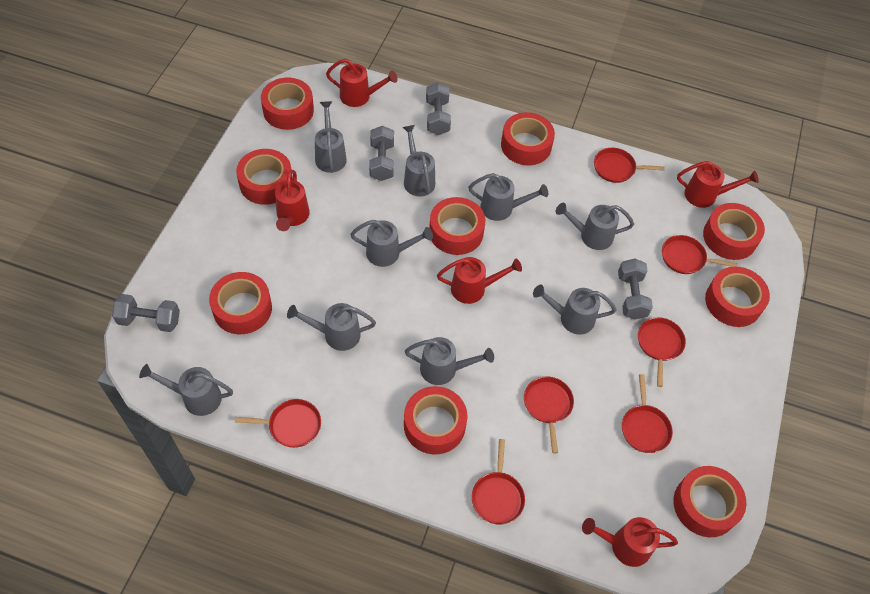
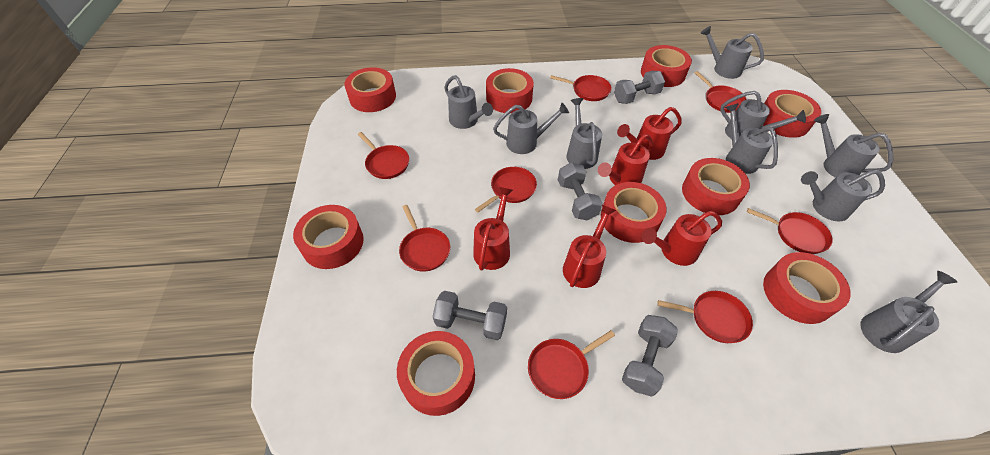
red pan: [235,399,321,448] [472,439,525,525] [524,376,574,453] [594,148,664,183] [622,374,673,453] [638,317,686,387] [662,235,737,274] = 7 -> [358,132,409,179] [399,205,450,272] [475,167,537,212] [528,330,615,399] [550,75,612,101] [657,291,753,343] [695,71,747,113] [747,208,833,254] = 8

